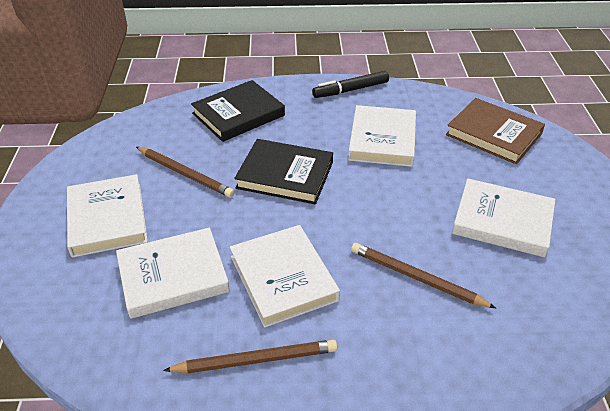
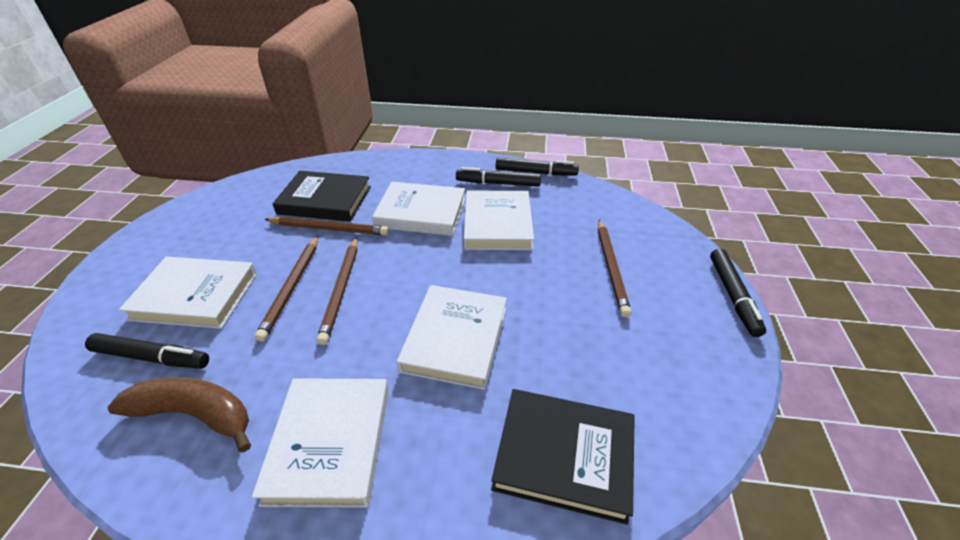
black marker: [312,71,389,98] = 1 -> [85,333,209,369] [456,167,541,187] [496,158,579,176] [710,249,766,337] = 4
brown banana: none = 0 -> [108,378,251,452] = 1
brown book: [446,98,545,164] = 1 -> none = 0
brown pencil: [136,147,235,198] [163,340,337,373] [351,243,496,308] = 3 -> [254,236,318,342] [264,216,389,235] [316,237,358,345] [598,220,631,317] = 4

